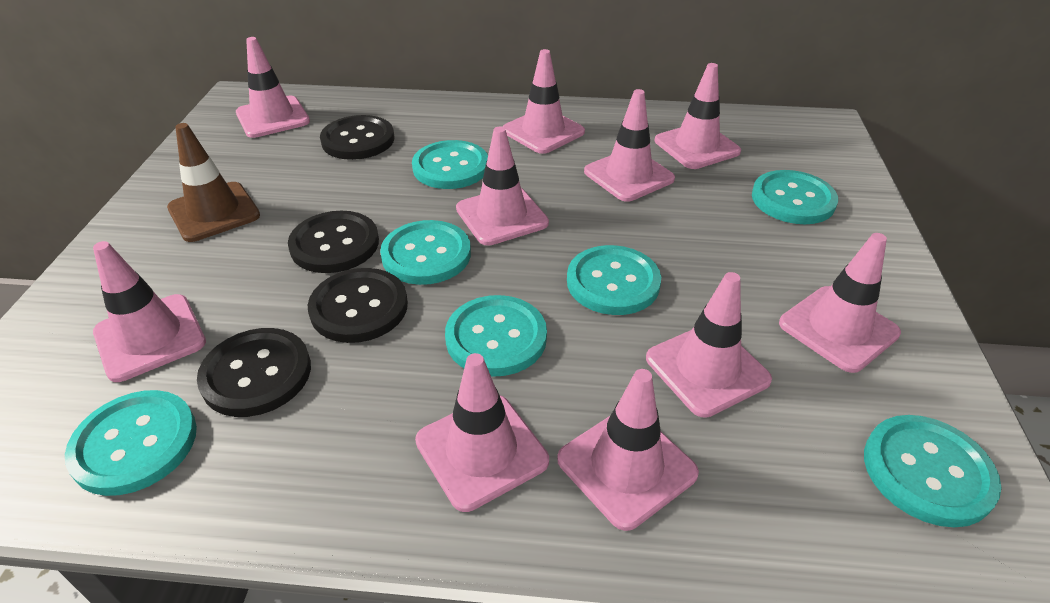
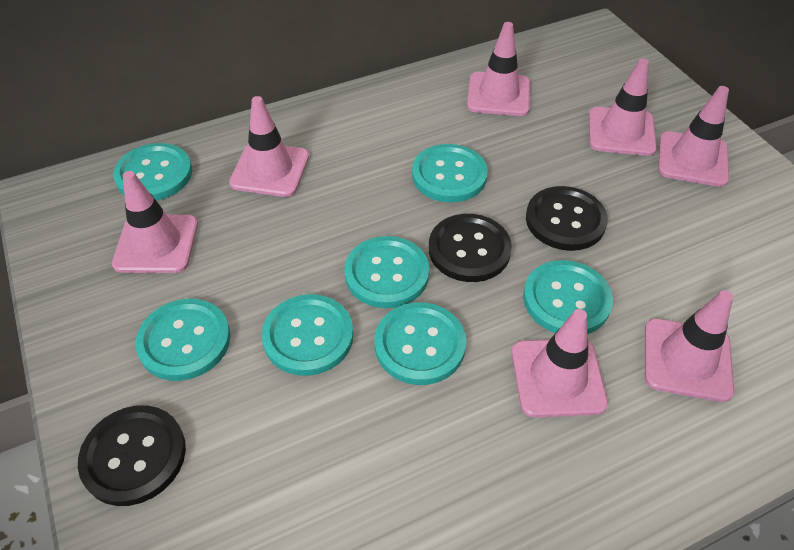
black button: [197,328,311,417] [288,211,379,273] [308,268,408,343] [320,115,394,160] = 4 -> [78,405,186,506] [429,214,512,282] [526,186,608,251] = 3
brown traffic cone: [167,123,260,242] = 1 -> none = 0
pink traffic cone: [93,241,206,382] [236,37,310,138] [415,353,549,512] [456,127,549,246] [503,49,585,154] [557,369,699,531] [584,89,675,202] [646,272,772,418] [655,63,741,169] [779,233,901,373] = 10 -> [112,171,198,273] [229,96,309,197] [467,22,530,116] [511,309,608,417] [589,58,657,156] [645,290,734,402] [658,86,729,187] = 7

